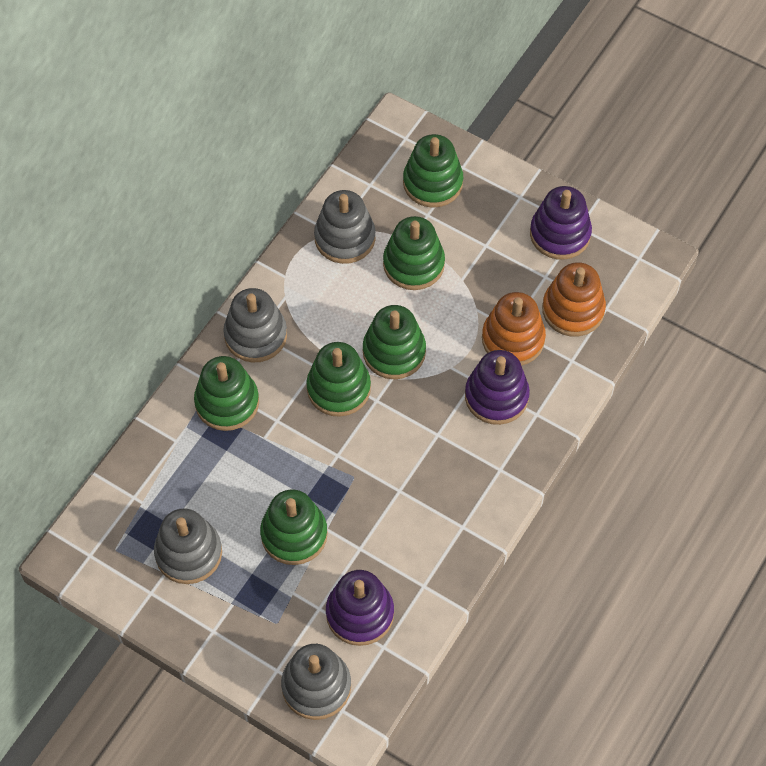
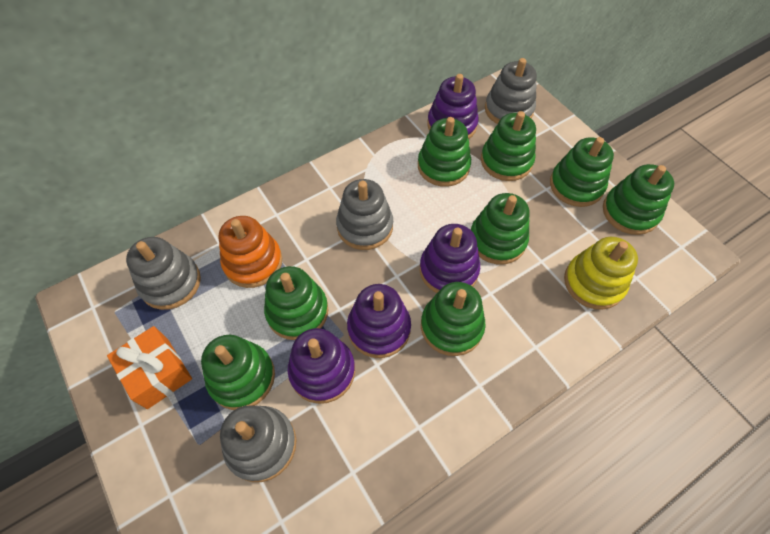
green stacking toy: [194,356,259,431] [260,489,328,565] [306,342,371,417] [363,305,426,379] [383,216,445,290] [403,134,463,208] = 6 -> [201,335,275,410] [264,266,328,340] [418,117,471,187] [421,282,486,356] [471,193,530,264] [481,111,536,181] [550,137,614,207] [603,164,674,235] = 8
orange gift: none = 0 -> [107,326,192,409] = 1
orange stacking toy: [482,292,546,366] [542,262,606,336] = 2 -> [219,216,282,288] = 1
purple stacking toy: [326,570,394,646] [465,350,530,425] [530,186,592,260] = 3 -> [288,328,355,404] [347,284,411,358] [420,224,480,293] [427,74,479,139] = 4
yellow stacking toy: none = 0 -> [564,237,638,310] = 1

